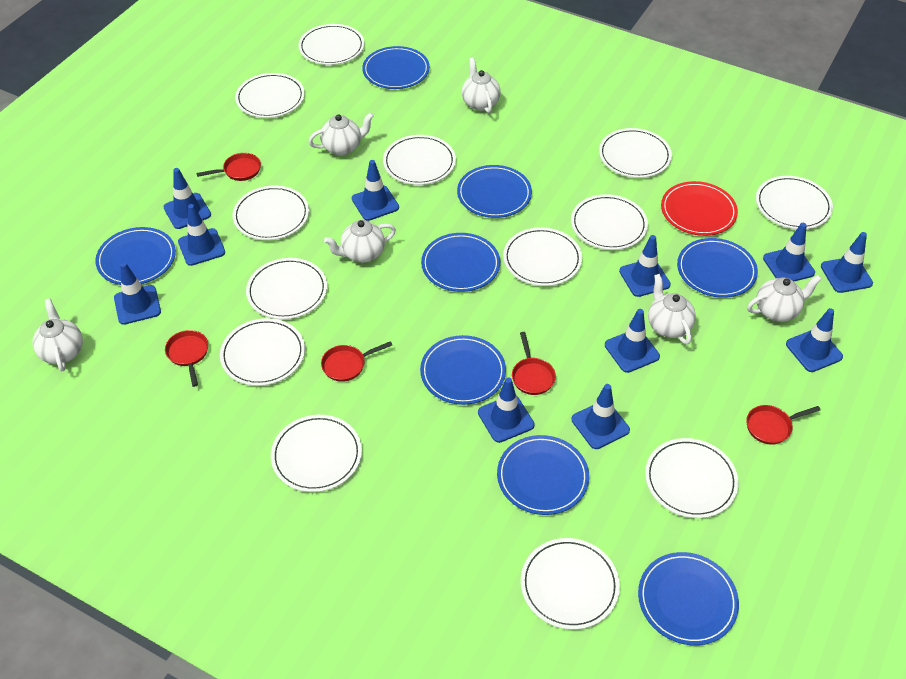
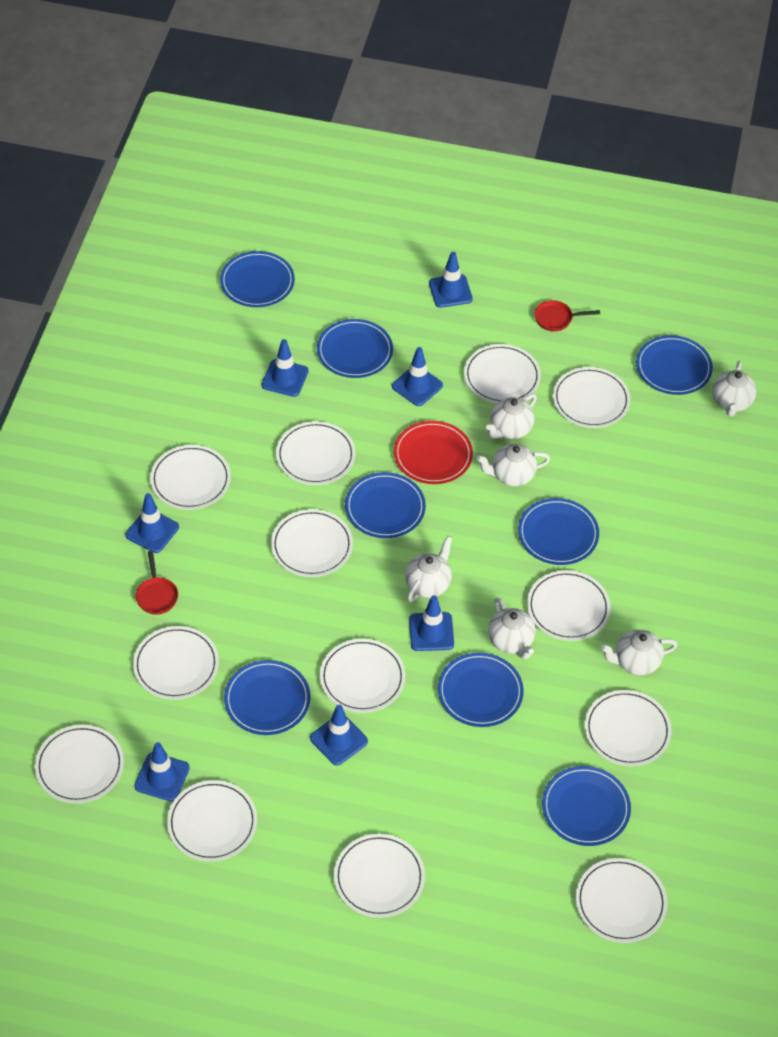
blue traffic cone: [114,262,161,325] [163,168,211,229] [178,204,225,266] [352,160,399,221] [478,378,535,443] [571,384,630,449] [605,309,660,373] [619,235,671,297] [763,223,815,281] [786,308,843,372] [821,232,873,293] = 11 -> [125,493,179,553] [134,742,190,801] [261,339,309,397] [310,705,368,766] [392,347,443,406] [409,595,454,651] [429,252,473,308] = 7
red pan: [165,330,208,387] [196,153,261,181] [321,341,392,382] [512,332,556,395] [746,405,821,445] = 5 -> [136,551,178,615] [534,300,600,331] = 2

